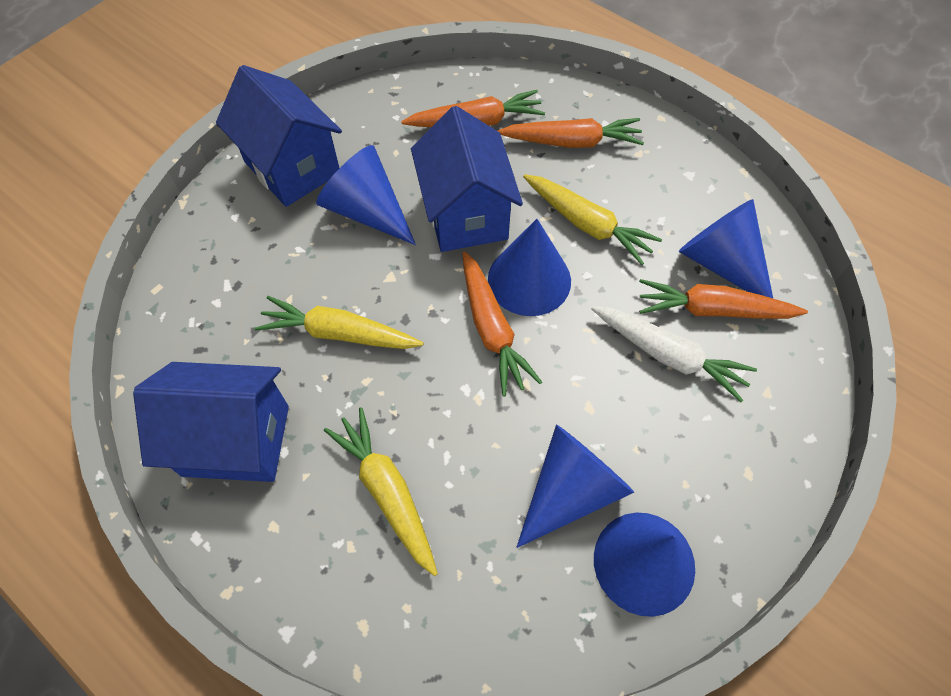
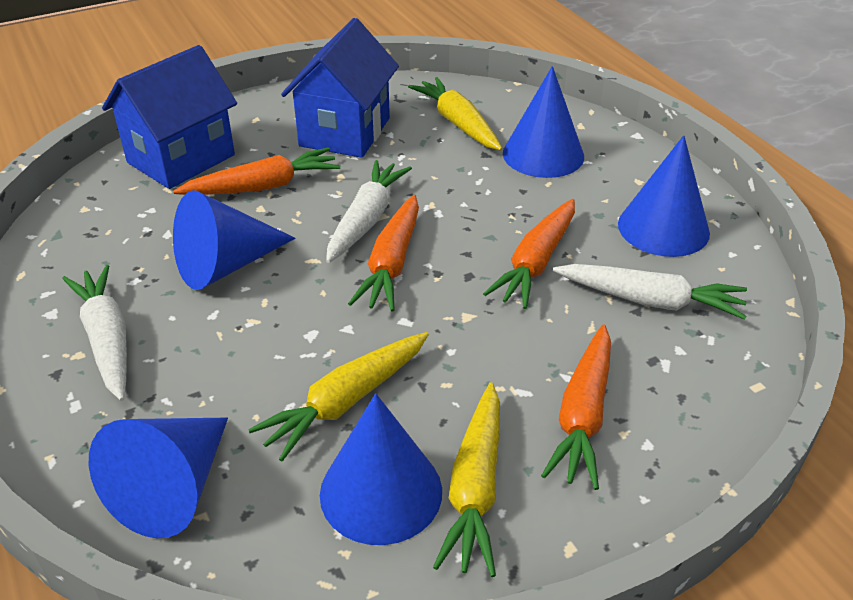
blue house: [133,362,289,482] [216,65,342,207] [411,106,523,252] = 3 -> [102,45,237,189] [281,18,399,158] = 2
white carrot: [592,306,757,402] = 1 -> [62,265,127,401] [326,160,412,263] [553,264,747,320] = 3

